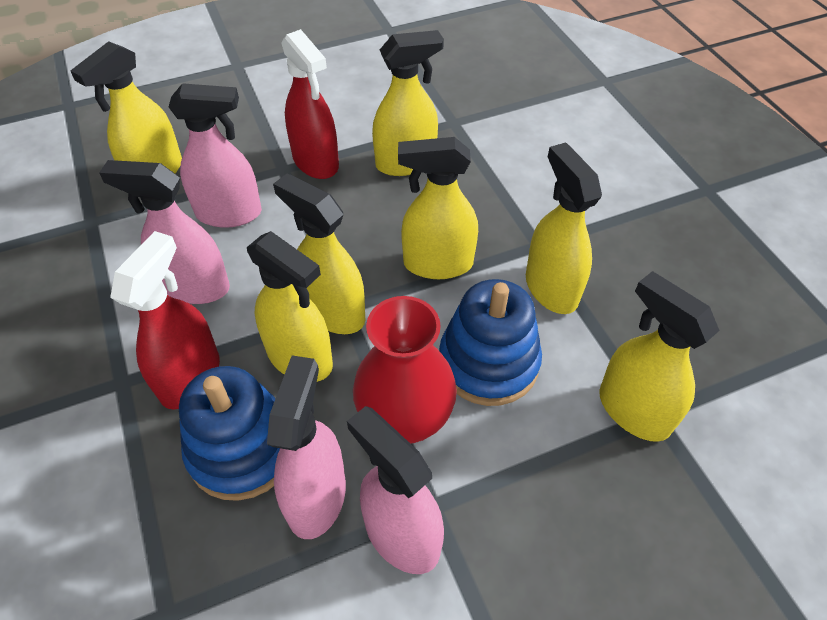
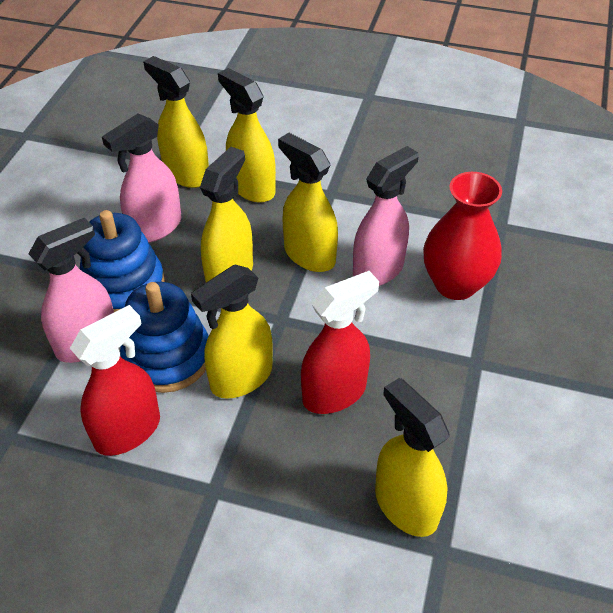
pink spray bottle: [99,160,230,304] [169,83,262,228] [267,356,346,539] [347,406,444,574] = 4 -> [28,218,114,363] [102,113,181,243] [353,146,419,286] = 3
yellow spray bottle: [70,41,182,174] [247,231,333,382] [273,174,365,334] [372,30,444,176] [398,137,478,279] [526,143,602,314] [599,271,720,442] = 7 -> [143,56,209,188] [191,265,273,399] [200,147,253,282] [218,68,276,202] [278,133,338,272] [375,378,450,537] = 6

